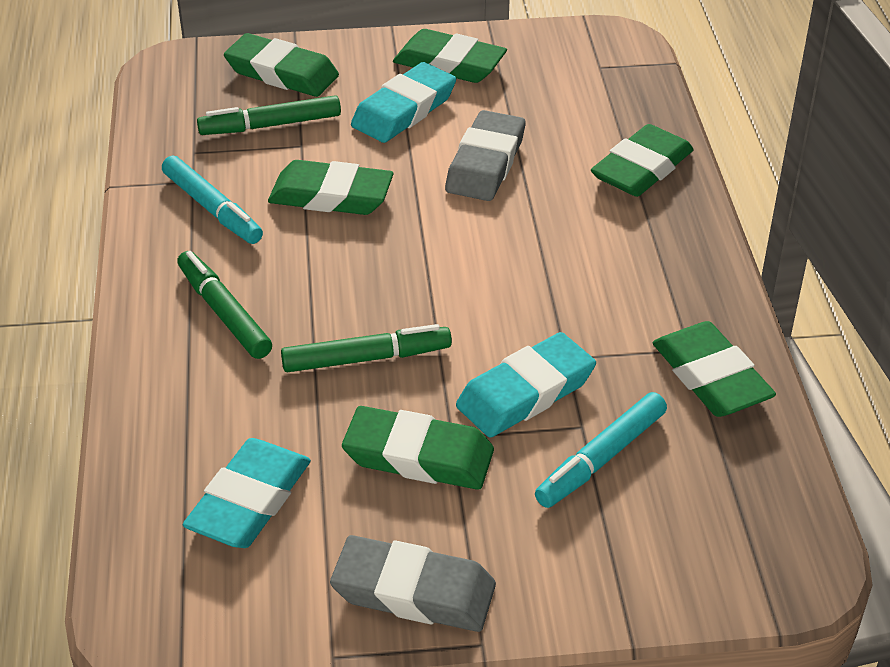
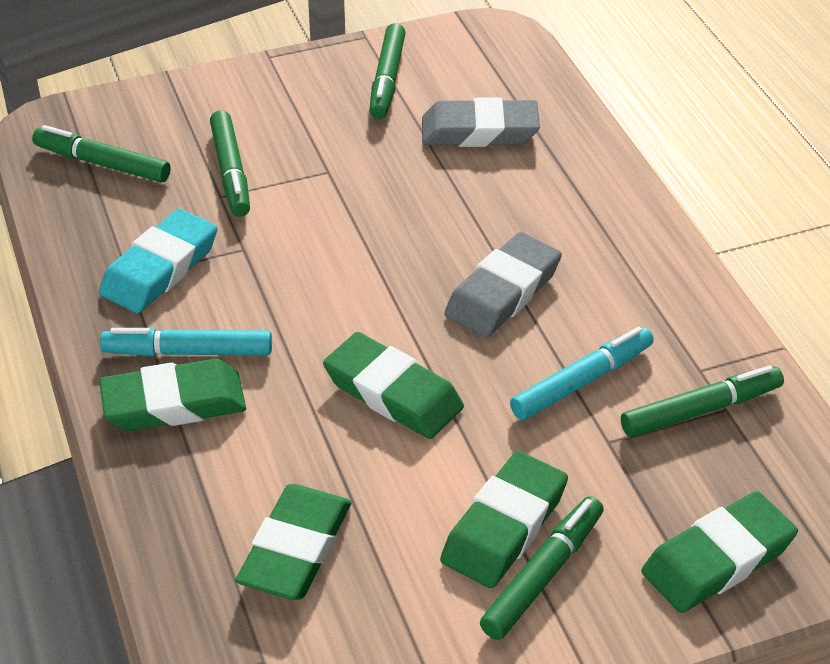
green eraser: [224,33,339,97] [268,160,394,215] [342,406,494,490] [393,29,507,83] [591,124,694,197] [653,321,776,417] = 6 -> [99,359,246,431] [235,484,351,600] [323,332,464,439] [440,451,568,588] [642,491,798,613] = 5
green marker: [177,251,272,359] [197,95,341,135] [281,324,452,372] = 3 -> [32,125,171,182] [210,110,250,217] [369,23,406,119] [480,496,604,640] [621,365,784,437] = 5
turquoise eraser: [183,438,311,548] [351,62,456,143] [456,332,596,438] = 3 -> [99,209,217,313] = 1

